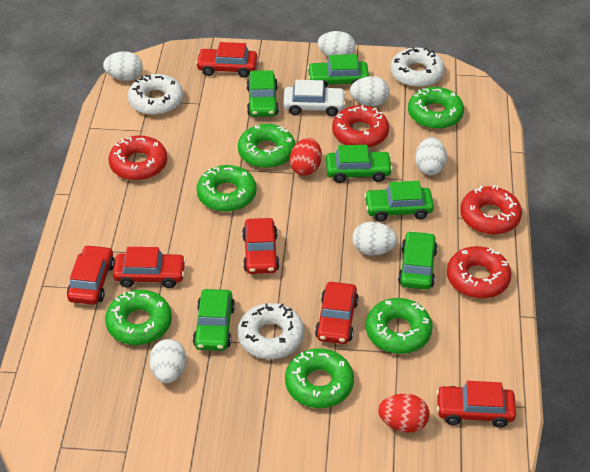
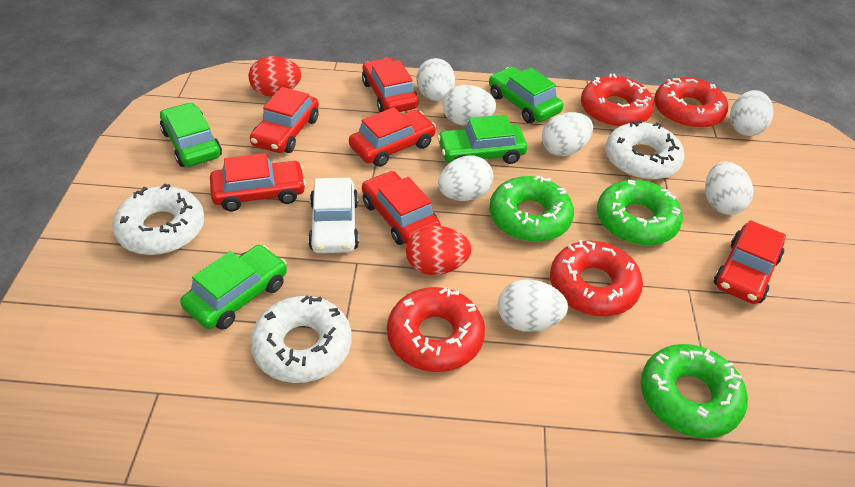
green car: [193,289,235,351] [247,70,279,117] [307,54,369,88] [326,145,393,183] [364,181,434,221] [398,231,438,290] = 6 -> [160,103,222,167] [180,245,287,330] [437,115,527,164] [489,67,564,123] = 4
green donut: [105,290,172,345] [196,165,257,212] [238,124,295,168] [285,349,354,408] [366,298,433,354] [408,87,464,129] = 6 -> [489,176,574,242] [597,180,683,245] [641,344,748,438] = 3
white egg: [103,51,143,81] [149,339,187,383] [318,31,356,57] [350,76,390,106] [352,222,398,256] [415,137,447,175] = 6 -> [416,58,455,101] [438,155,493,201] [443,85,496,125] [497,279,568,332] [542,112,593,156] [705,161,753,215] [730,90,773,136] = 7

